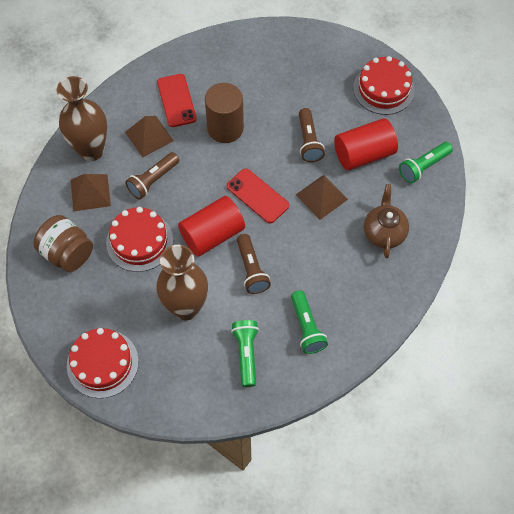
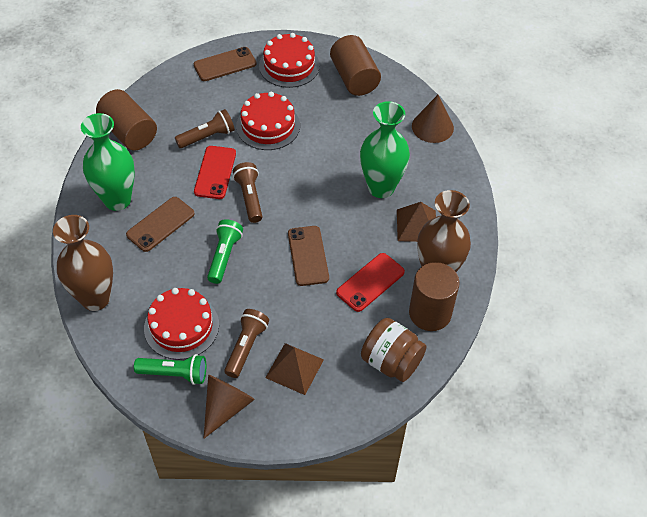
brown cone: none = 0 -> [203,375,255,439] [412,95,454,143] = 2
brown cylinder: [205,83,244,143] = 1 -> [96,89,157,150] [330,35,381,96] [409,262,460,331] = 3
brown phone: none = 0 -> [126,197,194,252] [194,47,256,81] [288,226,329,286] = 3
brown pyramid: [71,174,111,212] [125,116,174,158] [296,175,348,220] = 3 -> [265,343,324,395] [397,202,436,242] = 2
brown teapot: [364,184,409,258] = 1 -> none = 0
green flashlight: [231,320,259,387] [291,290,328,354] [399,142,453,183] = 3 -> [134,354,206,385] [207,219,243,284] = 2
green vase: none = 0 -> [81,113,135,211] [360,101,410,198] = 2
red cylinder: [178,196,245,257] [334,118,398,170] = 2 -> none = 0

